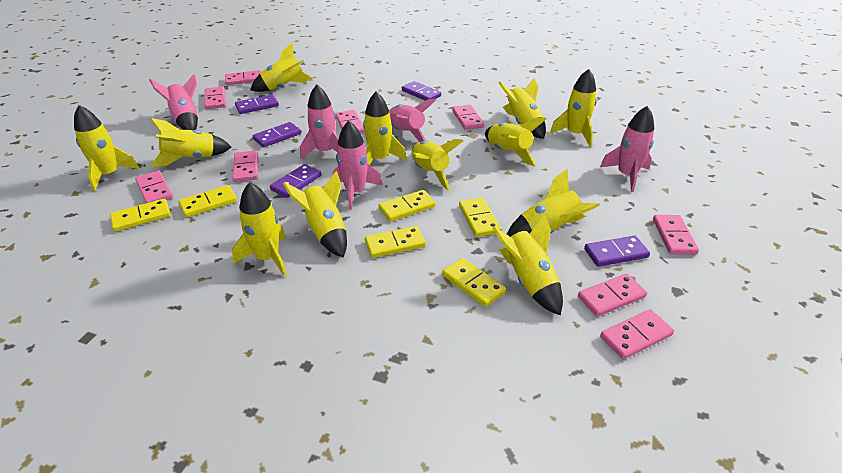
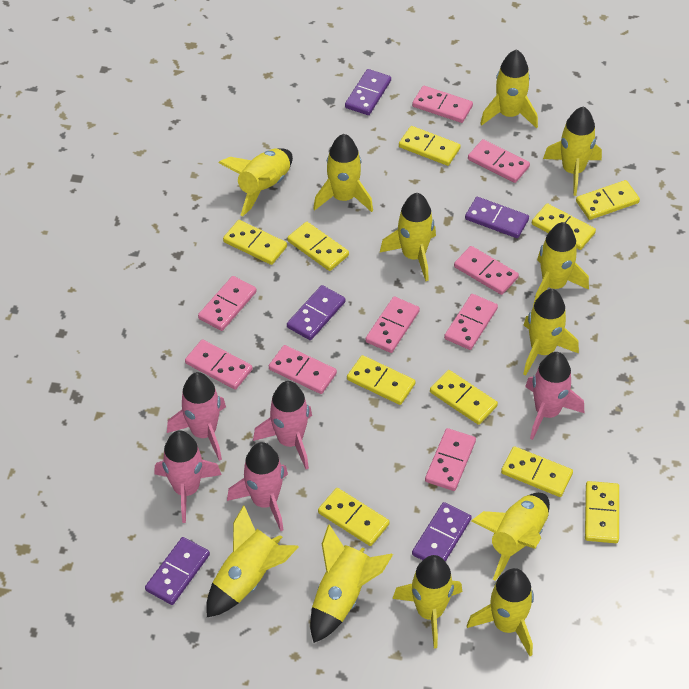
yellow domino: [110,199,171,232] [179,185,237,217] [365,226,426,258] [379,190,435,222] [442,258,506,307] [459,198,501,237] = 6 -> [223,220,287,265] [287,222,349,271] [318,488,390,546] [347,355,416,405] [399,126,461,166] [430,370,498,425] [501,446,573,497] [532,203,596,250] [576,180,640,220] [585,481,619,543] = 10

